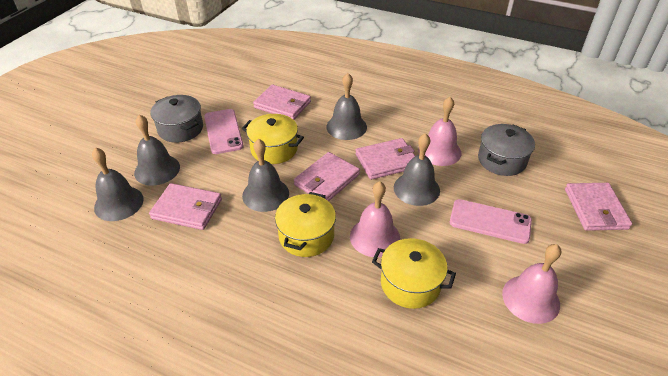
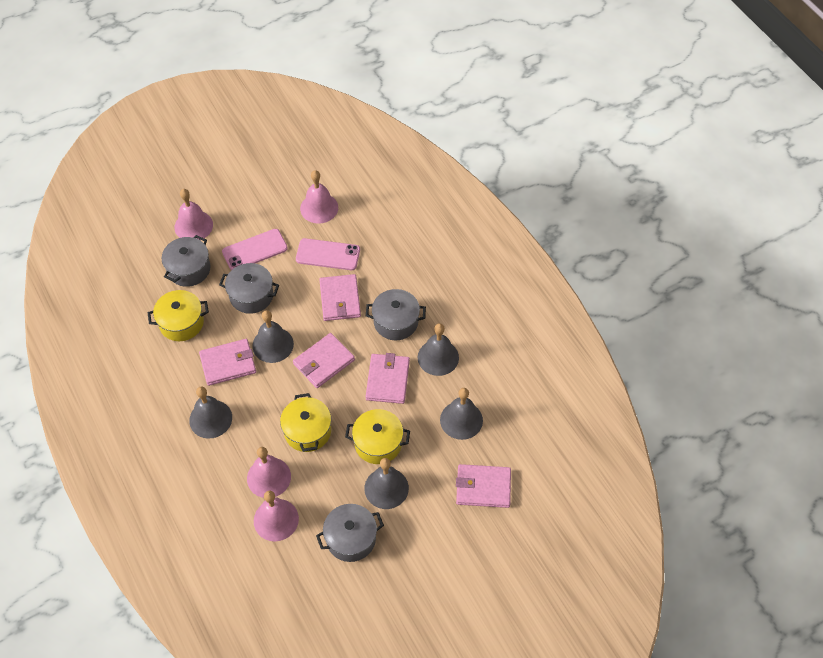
grey pot: [151,95,203,143] [478,124,535,176] = 2 -> [162,235,211,287] [219,263,279,314] [316,504,384,562] [366,289,426,340] = 4
pink bell: [350,181,400,257] [418,97,462,166] [502,244,561,324] = 3 -> [174,189,213,240] [247,447,291,498] [254,491,299,541] [300,170,338,224] = 4

